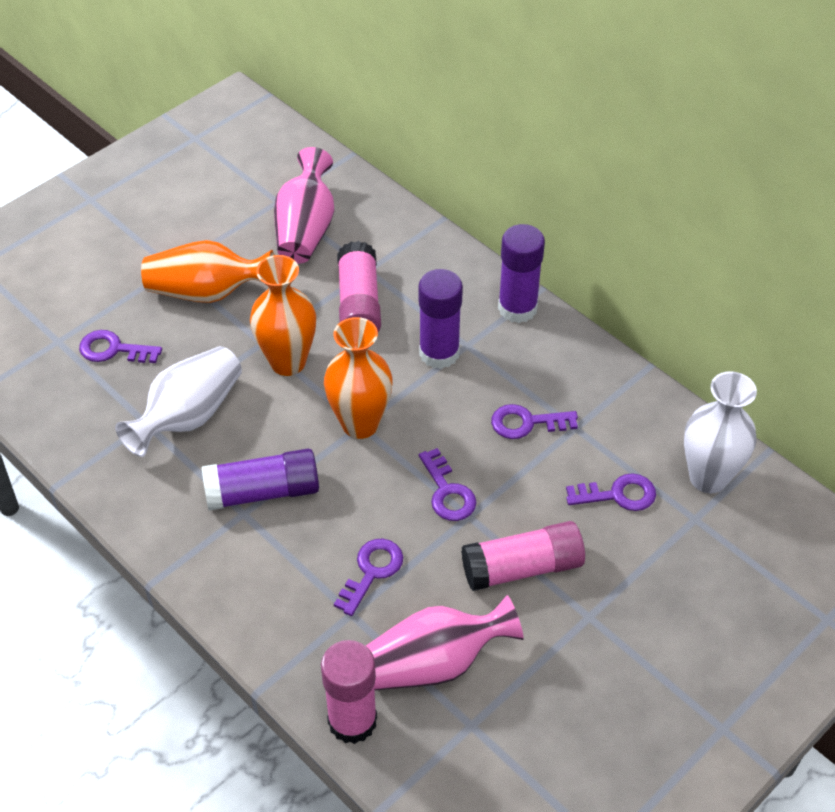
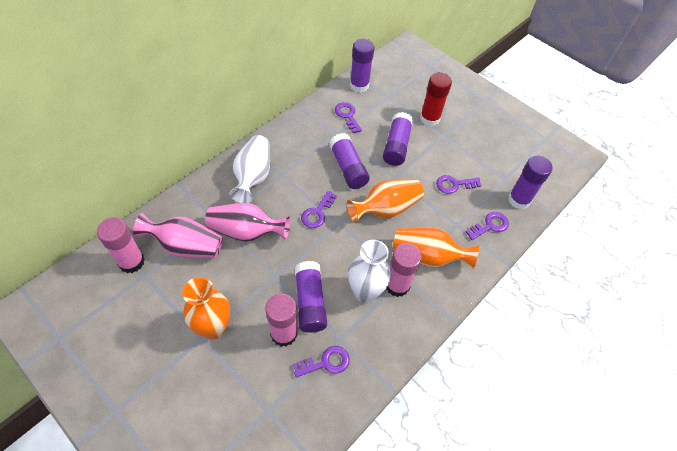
purple glue stick: [202,448,319,510] [419,269,463,369] [498,224,545,323] = 3 -> [294,261,327,333] [329,133,370,189] [350,39,374,93] [383,112,413,166] [508,156,553,210] = 5
red glue stick: none = 0 -> [420,72,452,126] = 1

